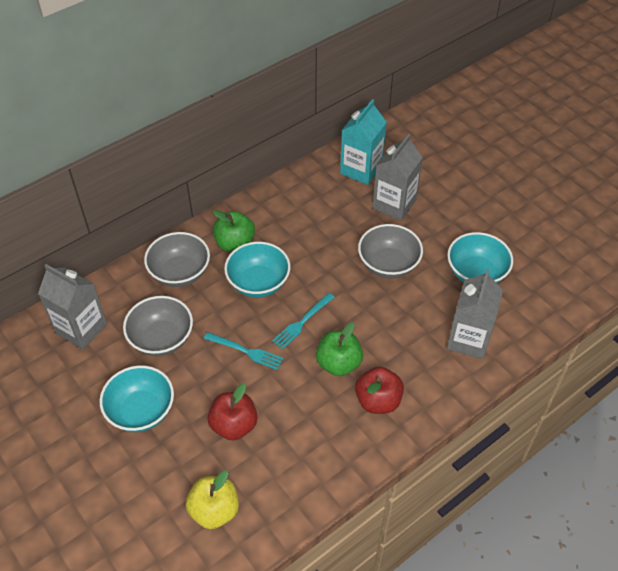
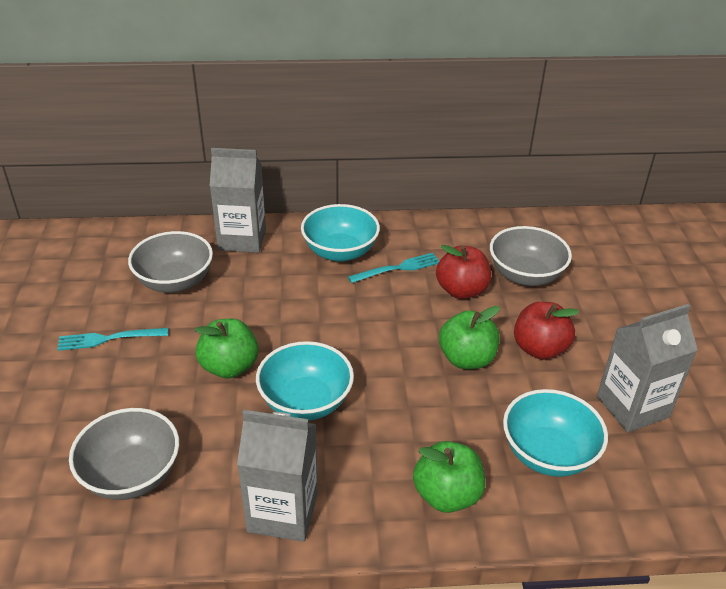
green apple: [213,210,255,252] [316,322,363,376] = 2 -> [194,318,259,379] [413,441,485,513] [439,306,500,369] = 3
turquoise carton: [340,99,387,185] = 1 -> none = 0
yellow apple: [186,470,239,529] = 1 -> none = 0

